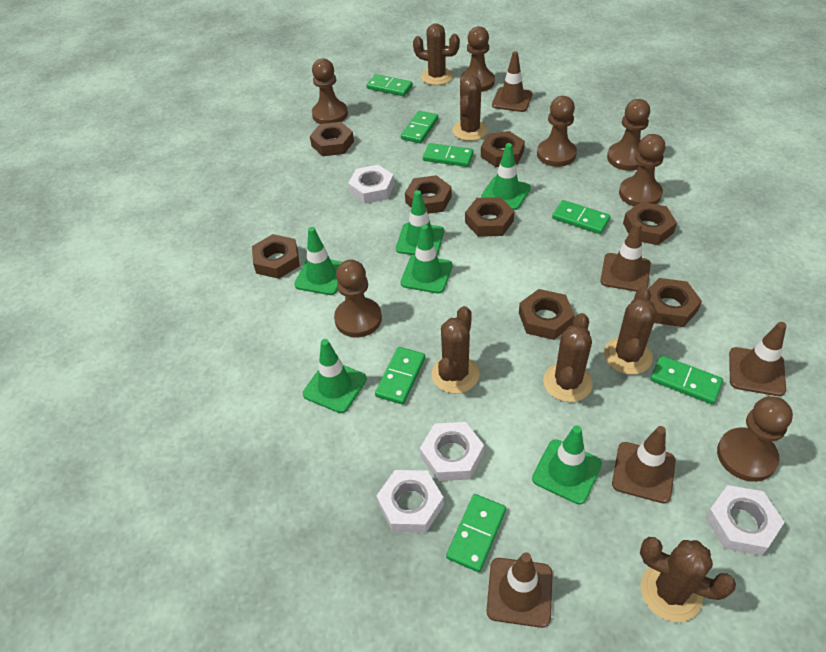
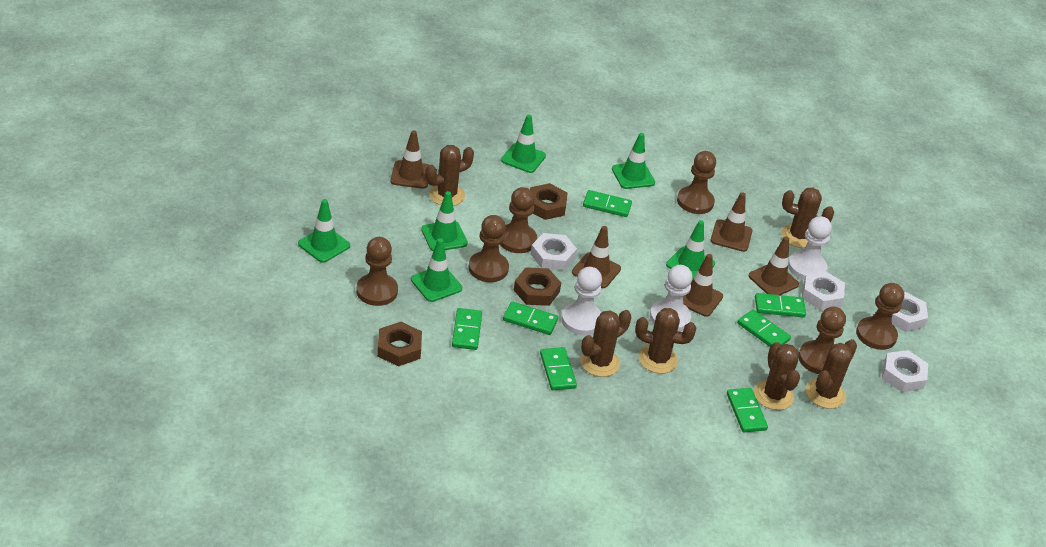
brown nut: [252,234,300,279] [310,122,354,156] [405,175,452,214] [465,197,514,237] [481,131,525,167] [519,289,575,340] [623,202,677,245] [649,278,702,327] = 8 -> [377,322,422,367] [514,267,561,306] [530,183,568,220] = 3
brown pawn: [312,58,348,124] [334,260,382,337] [460,26,495,92] [537,96,577,167] [607,99,650,171] [619,134,665,207] [717,396,793,482] = 7 -> [356,237,398,306] [469,215,509,282] [500,187,537,253] [677,151,716,214] [798,306,846,374] [856,283,904,350] = 6
white pawn: none = 0 -> [561,267,602,335] [650,265,693,332] [788,216,832,280] = 3

